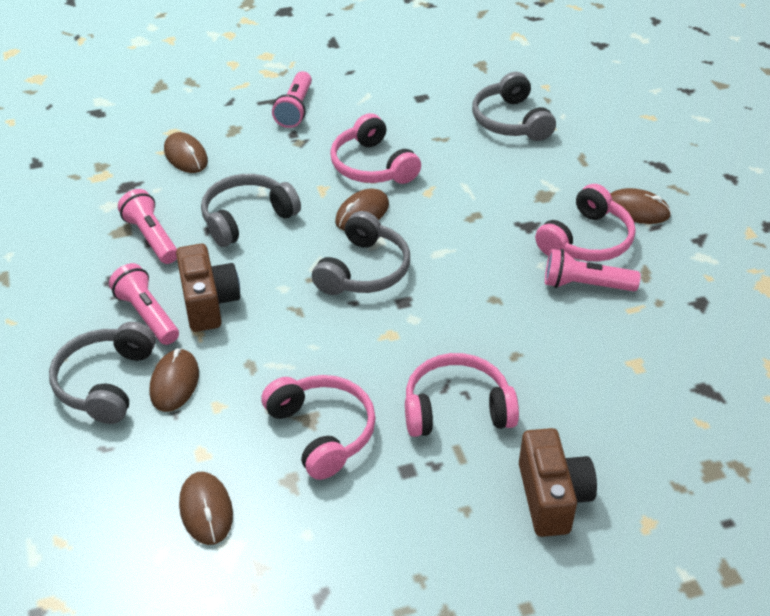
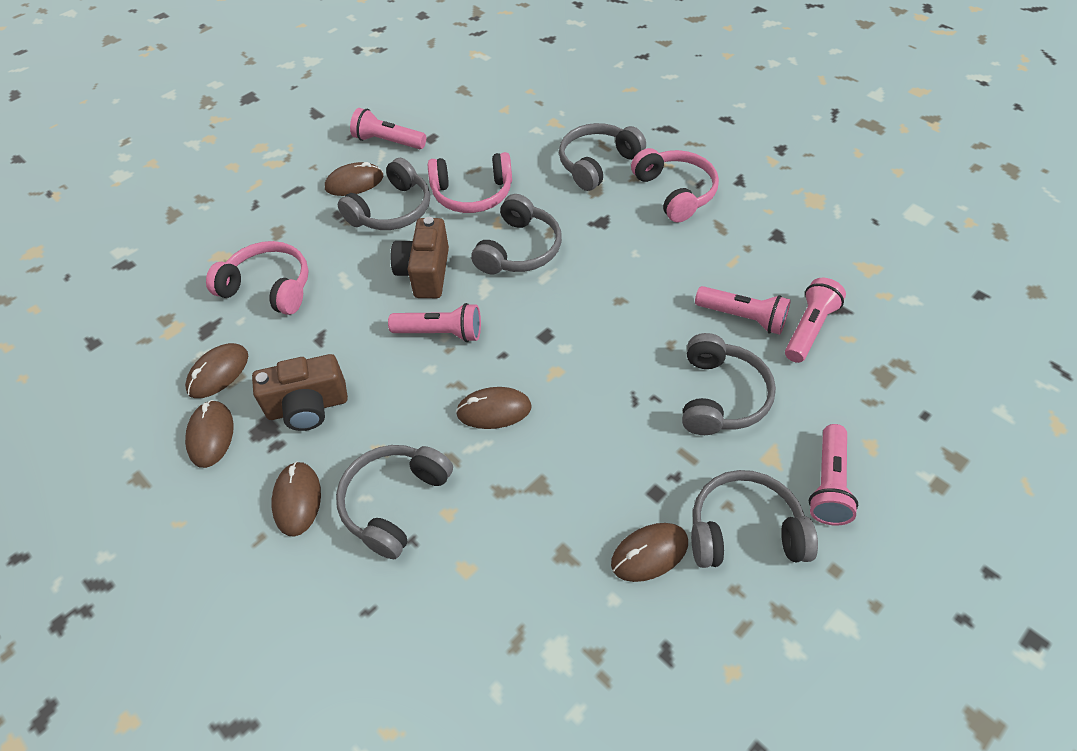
brown mouse: [150,348,199,412] [164,132,208,173] [179,472,233,545] [335,189,389,231] [610,188,671,224] = 5 -> [185,343,248,398] [185,400,234,468] [272,461,321,537] [325,162,383,196] [456,387,532,429] [611,523,688,582] = 6
grey headphones: [49,322,156,424] [201,174,301,247] [312,211,410,295] [472,72,556,141] = 4 -> [336,445,453,559] [338,158,430,230] [471,194,562,274] [559,123,646,191] [682,333,776,435] [691,470,818,568] = 6
pink flashlight: [109,263,179,345] [118,189,177,264] [272,71,312,128] [545,249,641,291] = 4 -> [350,108,426,149] [388,303,481,342] [695,286,791,335] [785,278,846,363] [809,424,858,526] = 5
pink headphones: [261,375,376,480] [330,113,421,184] [405,353,519,437] [535,184,635,262] = 4 -> [206,241,309,315] [428,152,512,213] [631,148,719,222] = 3

